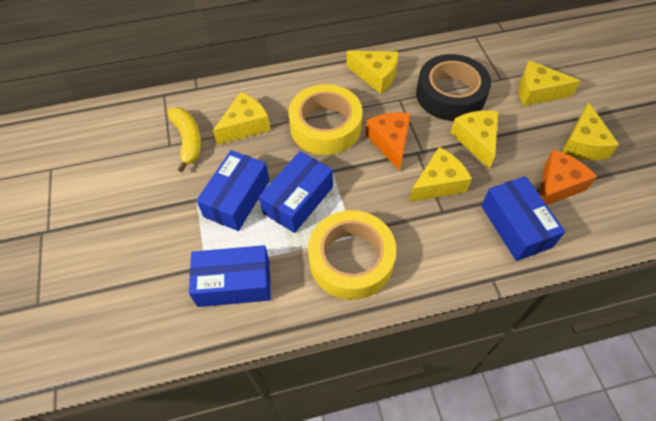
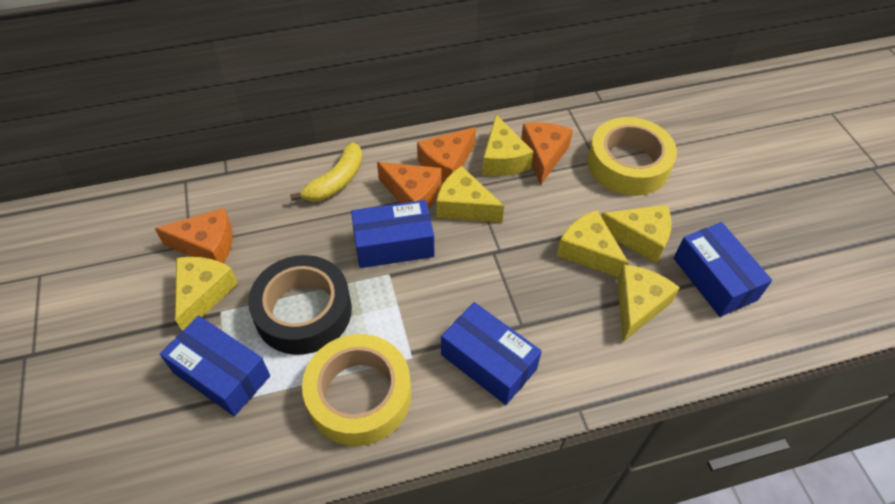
orange cheese: [366,112,411,171] [539,149,597,205] = 2 -> [154,208,233,263] [377,162,442,209] [417,127,476,183] [521,123,573,185] = 4

